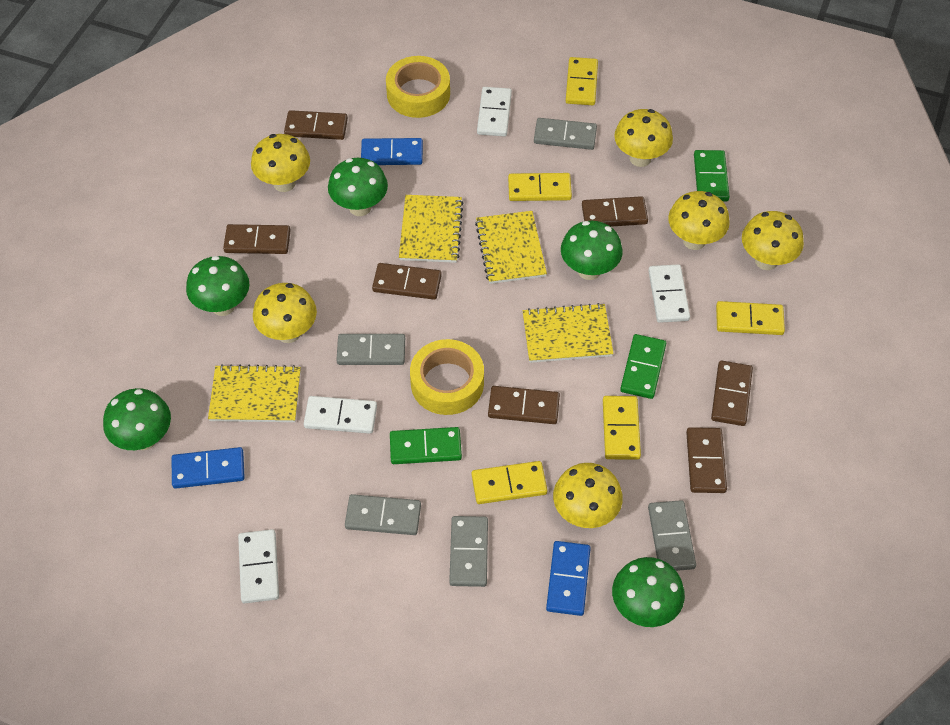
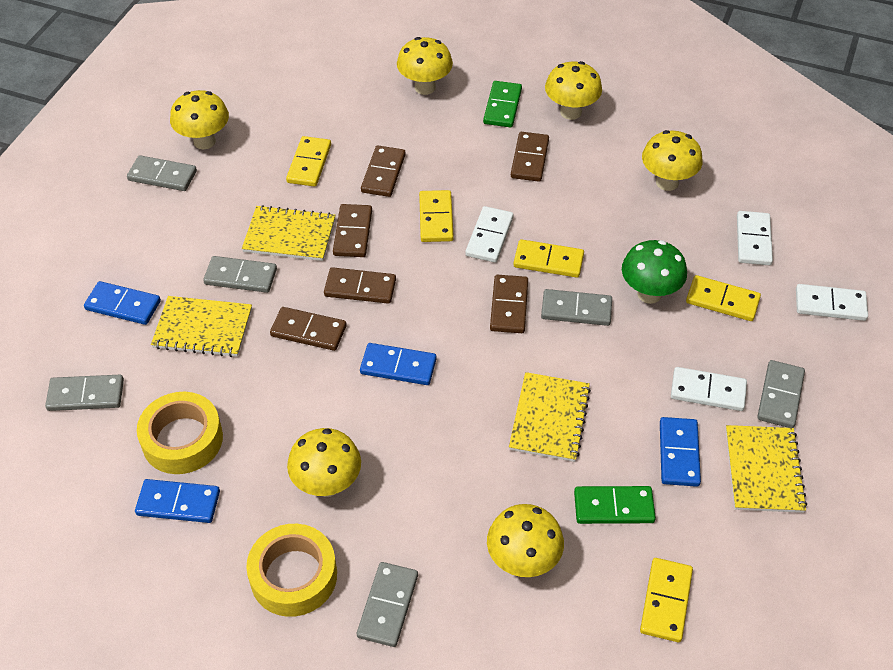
blue domino: [172,447,245,489] [361,138,423,165] [546,541,591,616] = 3 -> [84,281,161,325] [135,479,220,523] [360,343,437,385] [660,417,701,487] = 4
brown domino: [223,224,291,254] [284,110,348,140] [372,263,442,300] [488,386,560,424] [582,196,648,227] [686,427,727,493] [711,361,753,426] = 7 -> [270,307,347,351] [324,267,396,304] [333,204,372,257] [361,146,406,197] [490,275,528,333] [511,132,549,182] = 6
green domino: [390,427,462,464] [620,334,666,399] [694,150,730,202] = 3 -> [483,81,522,128] [574,486,656,524] = 2
green mushroom: [103,388,171,450] [186,256,250,316] [328,158,388,216] [561,221,623,280] [612,557,685,627] = 5 -> [622,240,687,304] = 1
grey domino: [337,334,405,365] [345,494,421,535] [449,516,488,587] [534,118,597,150] [648,500,696,571] = 5 -> [45,375,124,411] [127,155,197,191] [203,256,277,293] [357,562,418,647] [541,289,612,326] [757,360,805,428] = 6

